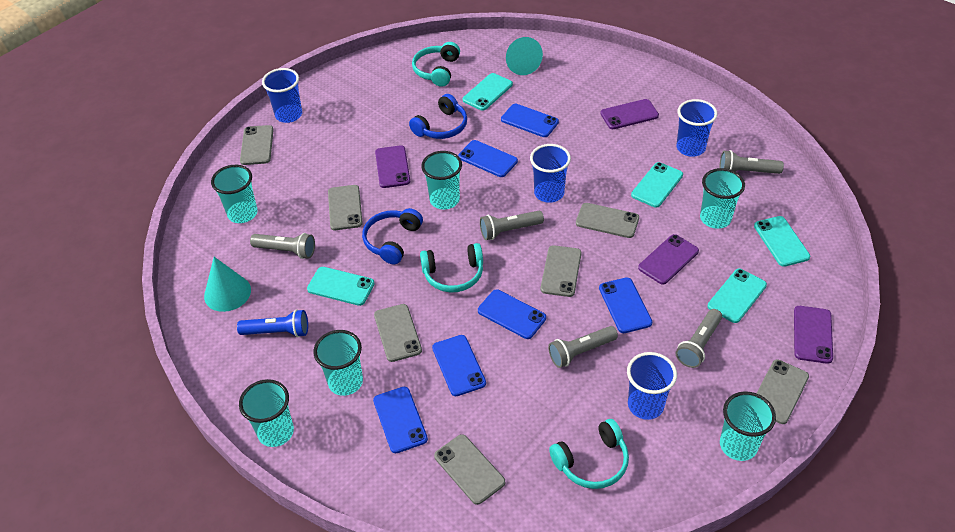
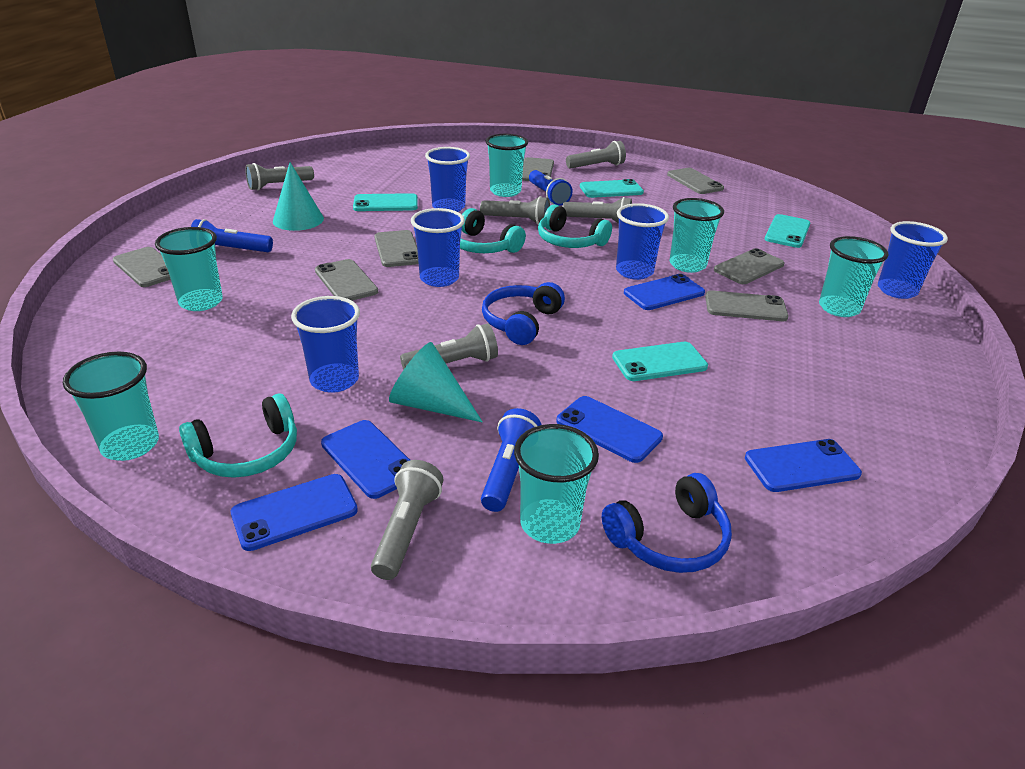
blue cup: [262,68,302,123] [530,144,571,203] [627,352,677,420] [676,99,717,157] = 4 -> [291,296,360,393] [411,208,465,287] [425,147,470,212] [616,203,669,280] [878,221,948,299] = 5
blue flashlight: [237,309,308,337] = 1 -> [191,219,273,252] [481,408,541,512] [529,170,573,206] = 3
blue phone: [373,387,428,453] [432,335,486,396] [458,140,518,177] [478,289,546,339] [501,104,559,137] [599,278,652,333] = 6 -> [231,474,358,551] [321,420,410,499] [556,396,663,463] [624,274,705,310] [745,439,862,492] = 5
grey flashlight: [250,233,315,259] [480,211,544,240] [548,326,618,368] [676,309,722,368] [720,150,784,174] = 5 -> [245,163,314,190] [371,460,443,580] [400,323,498,370] [480,196,550,225] [563,197,632,224] [566,141,626,169] = 6
purple phone: [375,145,410,188] [600,99,659,129] [638,234,699,285] [794,306,833,364] = 4 -> none = 0
turquoise phone: [307,267,375,306] [463,73,513,111] [631,162,683,208] [707,269,767,323] [754,216,810,267] = 5 -> [353,193,418,211] [580,179,644,198] [612,342,708,381] [765,214,810,248] = 4

